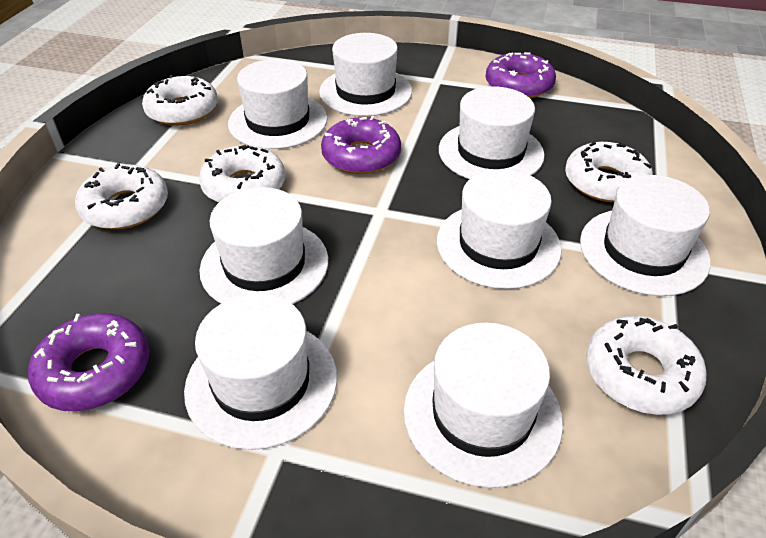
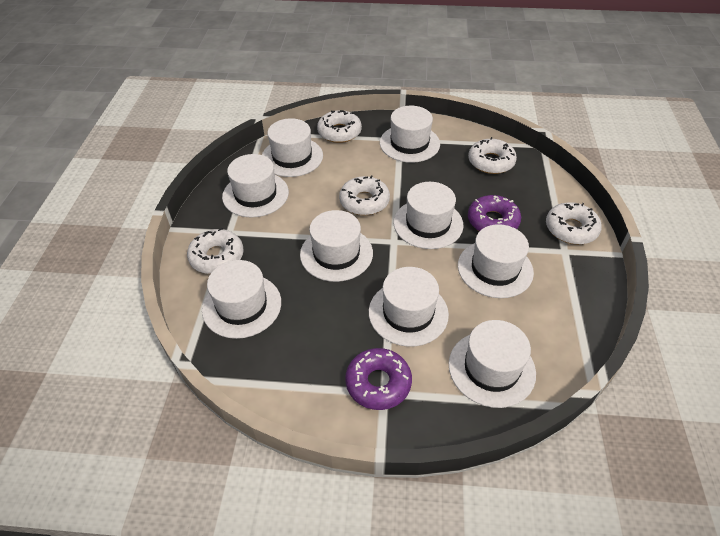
purple donut: [28,313,149,411] [321,116,401,174] [485,52,556,98] = 3 -> [345,348,412,410] [468,195,521,231] = 2
white hat: [184,294,337,450] [200,187,328,304] [228,59,328,149] [319,33,412,116] [404,323,563,488] [437,169,562,289] [439,86,545,179] [580,175,710,296] = 8 -> [202,260,281,339] [222,154,289,217] [262,118,323,177] [300,210,373,282] [369,267,449,347] [380,106,440,163] [393,182,463,249] [449,320,536,408] [458,224,534,298] = 9

